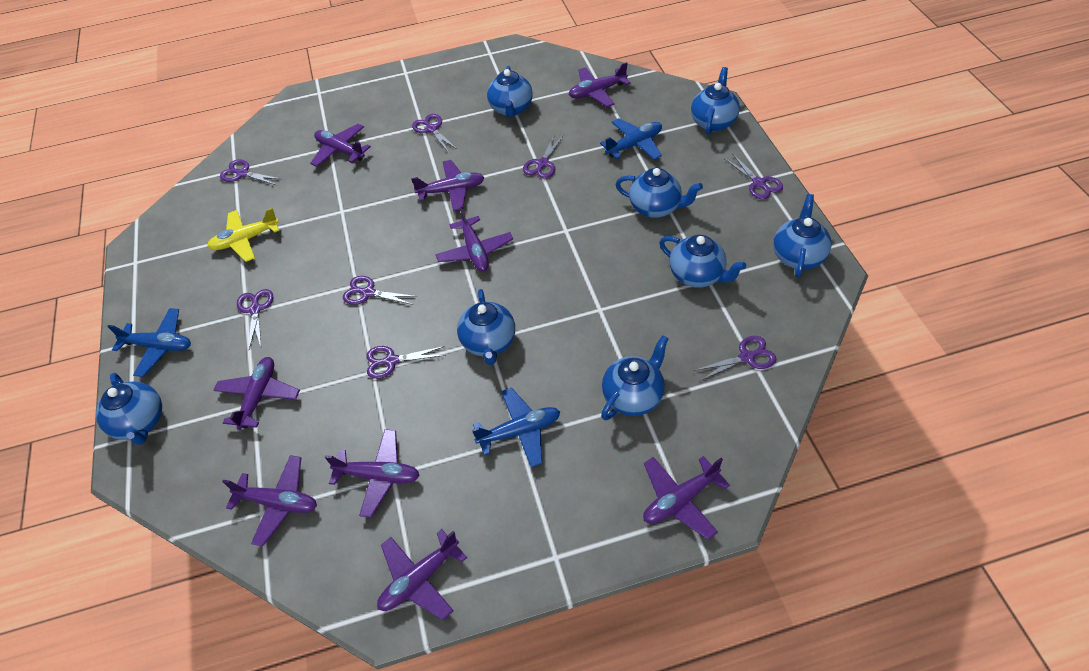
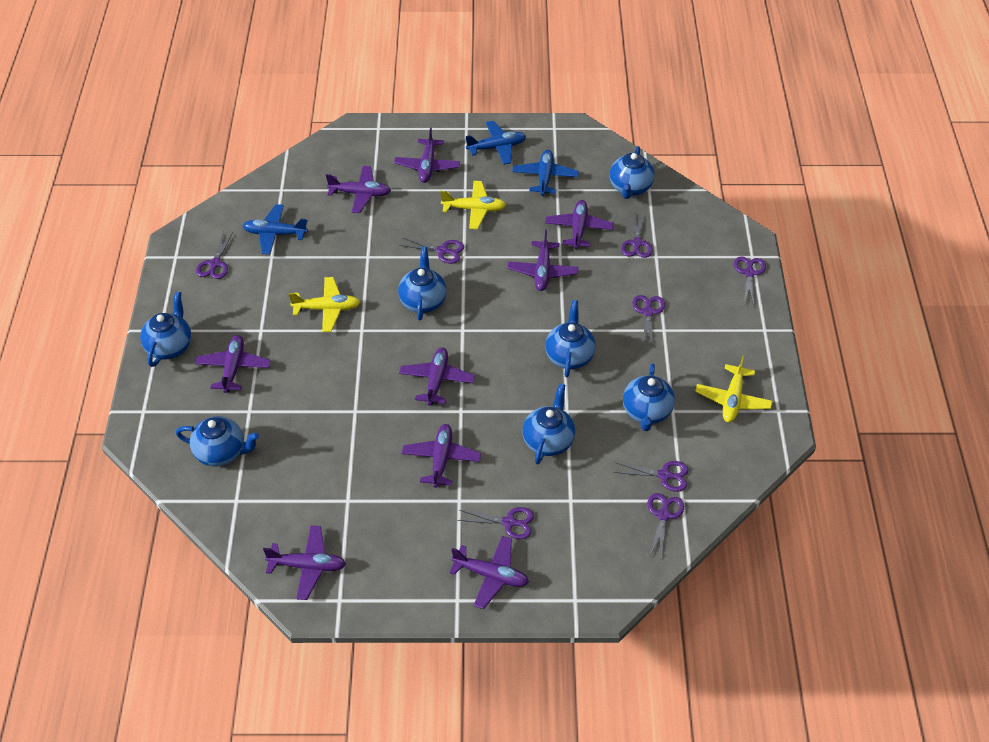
blue teapot: [96,373,162,445] [457,289,515,365] [487,66,533,118] [601,335,669,420] [615,168,703,218] [659,235,746,288] [691,67,740,135] [773,194,832,278] = 8 -> [140,291,191,367] [176,416,260,467] [398,247,447,320] [522,383,575,465] [545,300,595,377] [609,146,655,199] [623,364,675,431] = 7
yellow plane: [207,208,279,262] = 1 -> [289,277,360,332] [440,181,506,229] [695,355,773,423] = 3

